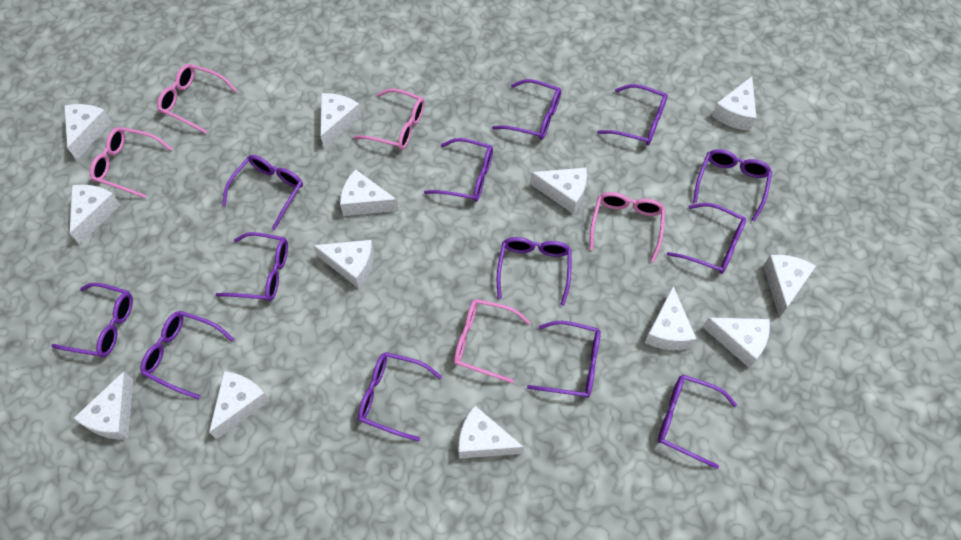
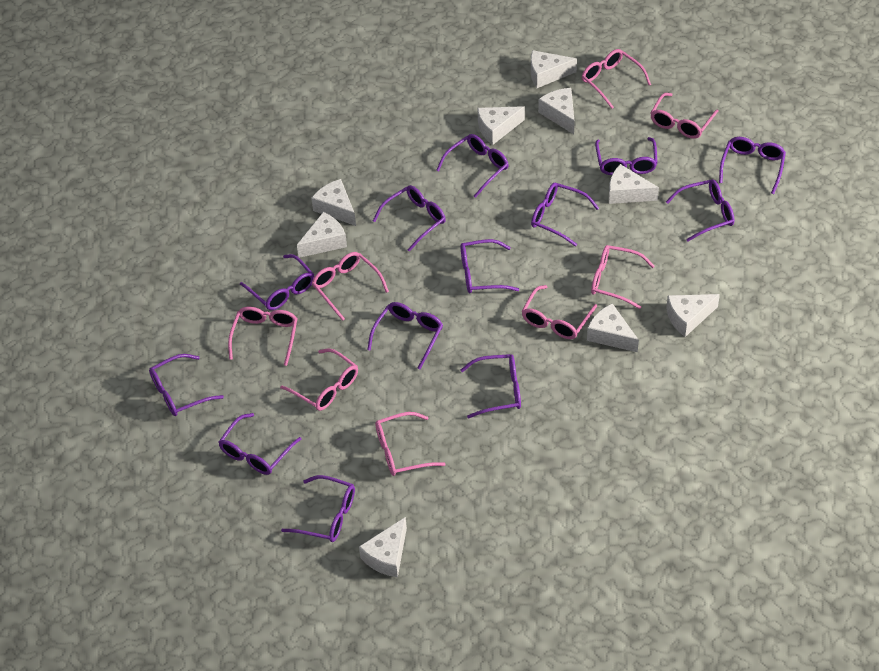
pink glasses: [90,127,172,198] [157,64,238,134] [353,88,425,150] [454,299,531,383] [589,192,665,262] = 5 -> [228,307,298,366] [280,348,358,411] [311,252,389,321] [375,412,446,476] [522,285,597,339] [582,49,651,109] [591,245,655,309] [651,93,719,139] = 8
white cheese: [64,104,112,160] [70,185,121,244] [74,371,133,440] [209,371,270,439] [313,240,374,288] [321,93,362,149] [340,169,399,216] [459,406,524,459] [530,168,587,214] [644,286,696,350] [703,318,770,368] [712,76,756,131] [763,255,816,318] = 13 -> [297,212,347,258] [311,179,356,226] [359,517,407,577] [478,106,525,145] [531,50,577,88] [538,88,575,134] [587,303,639,352] [609,164,659,204] [666,294,720,337] = 9

